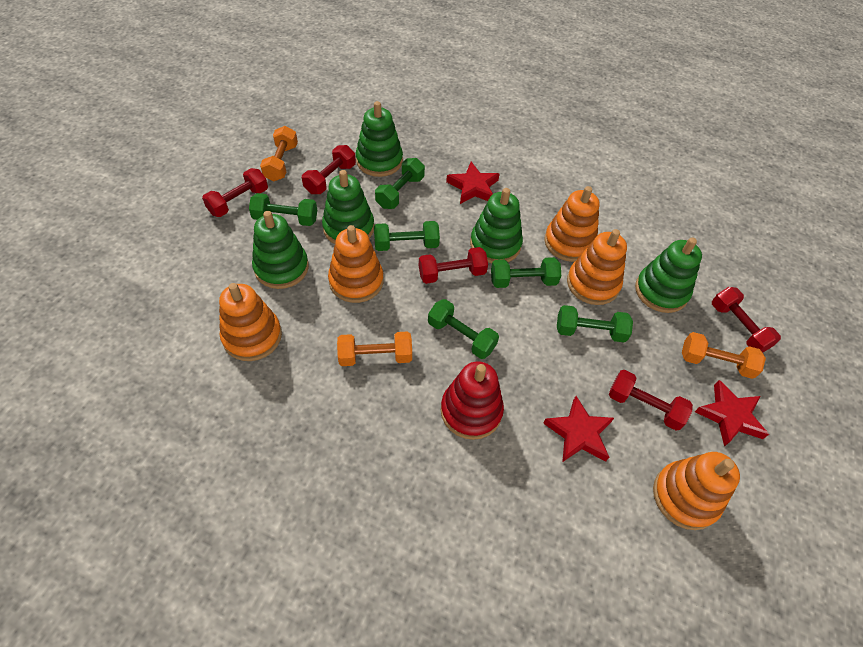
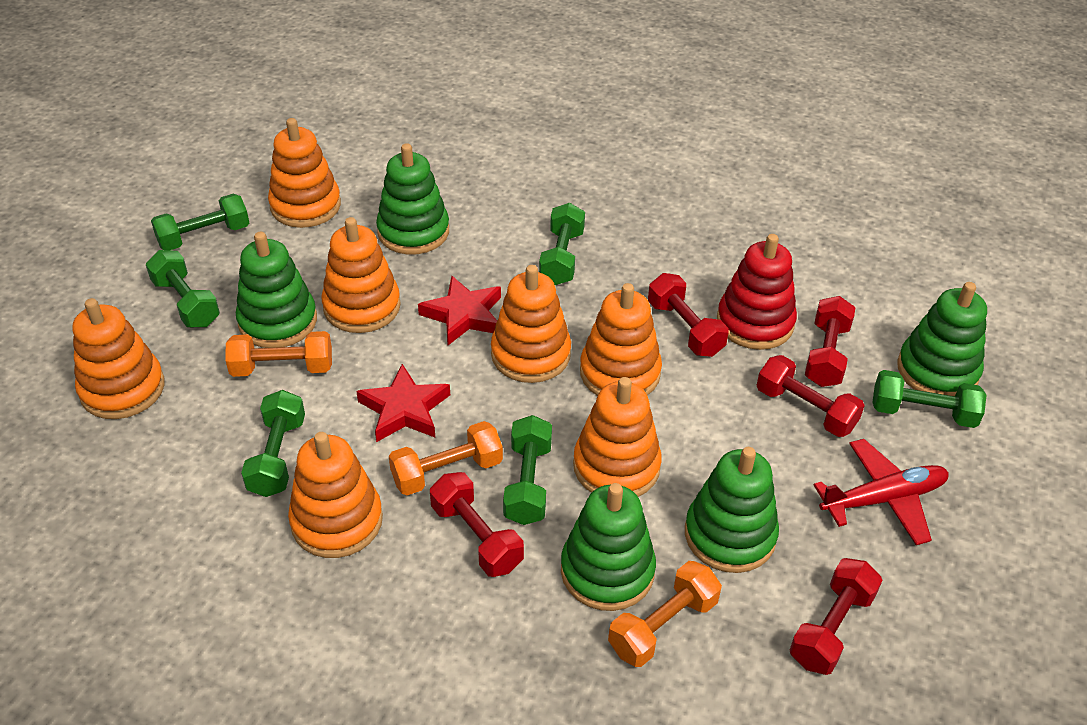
orange stacking toy: [219,283,282,361] [328,225,383,303] [544,186,599,262] [567,229,627,305] [653,452,740,530] = 5 -> [73,298,164,419] [268,118,341,228] [288,432,383,558] [322,217,401,333] [491,265,571,383] [573,377,662,497] [580,283,662,396] = 7
red plane: none = 0 -> [814,439,949,545] = 1
red star: [446,162,500,204] [543,396,614,462] [695,380,769,447] = 3 -> [356,364,450,442] [418,276,501,345] = 2

